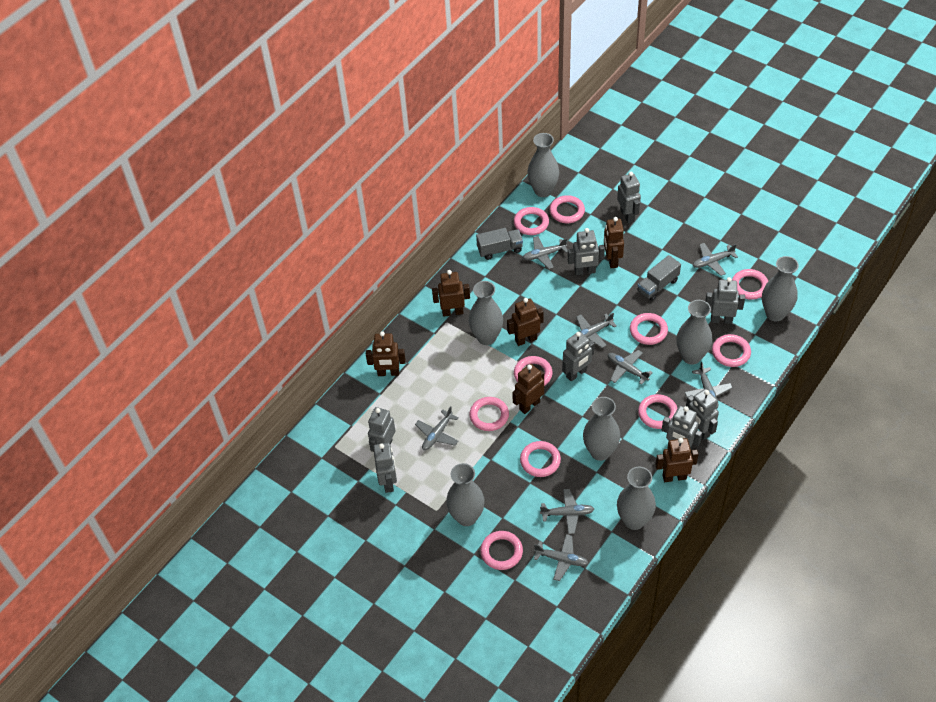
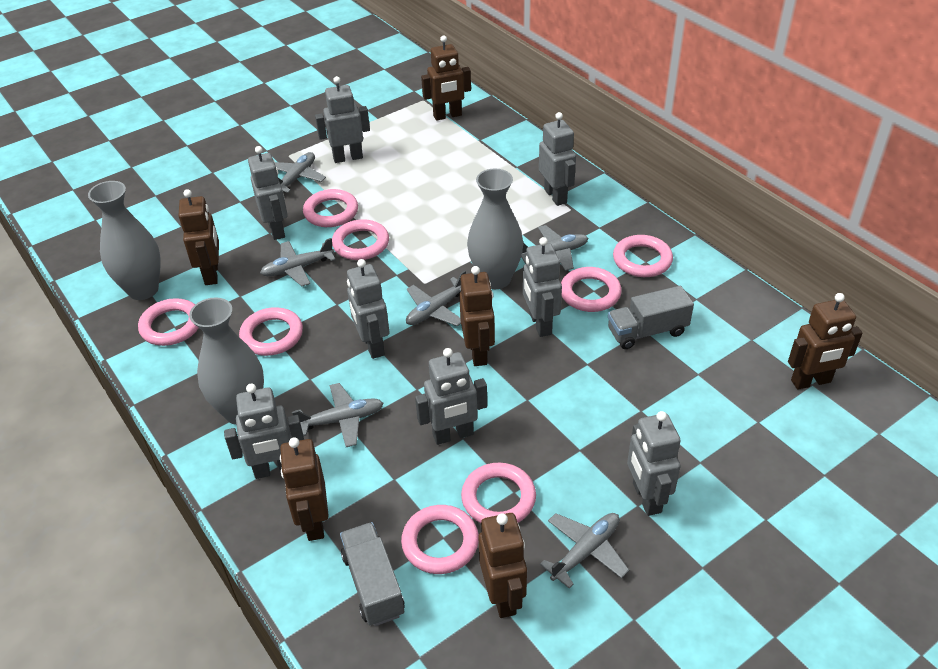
grey plane: [415,406,459,450] [523,236,568,269] [534,534,588,581] [540,489,594,534] [576,313,617,348] [608,350,653,385] [685,362,732,409] [693,243,738,276] = 8 -> [260,238,336,286] [275,152,326,193] [292,383,384,447] [406,271,466,326] [521,225,588,271] [540,513,629,589] = 6
grey vase: [446,463,485,526] [468,281,503,345] [527,133,559,197] [583,397,620,461] [617,467,656,530] [676,300,712,365] [762,256,799,321] = 7 -> [88,181,161,300] [189,297,264,425] [467,169,523,289] = 3
pink ring: [469,397,509,431] [480,531,523,570] [514,207,549,235] [514,356,553,386] [520,441,561,477] [550,195,585,223] [630,313,668,345] [638,394,678,429] [712,334,751,367] [732,269,768,300] = 10 -> [138,298,198,346] [239,307,303,356] [303,189,358,227] [332,219,389,260] [401,505,479,574] [461,462,536,523] [561,267,622,312] [613,235,673,277] = 8

